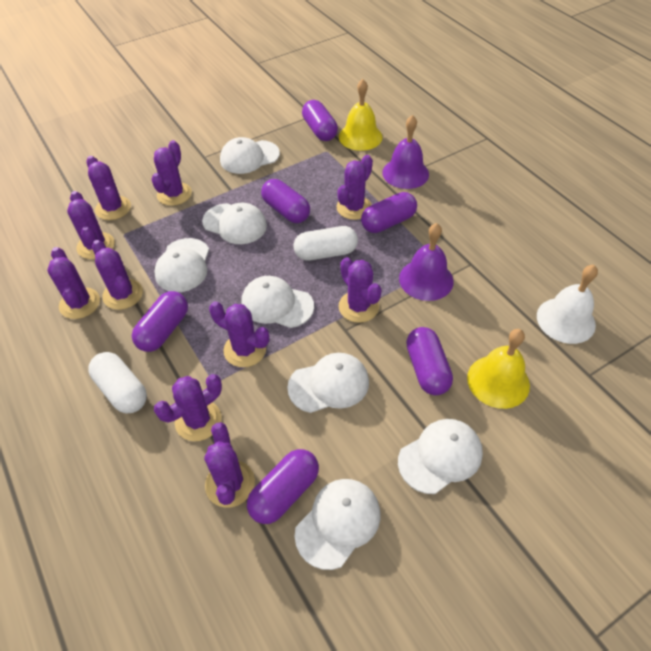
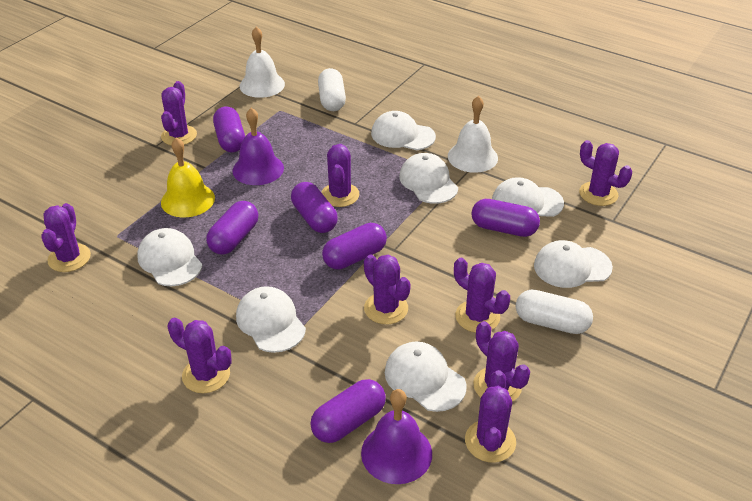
purple cactus: [47,247,100,319] [67,191,115,259] [86,156,131,220] [92,240,143,310] [151,140,192,206] [154,374,222,441] [204,422,255,508] [209,301,269,367] [336,155,373,220] [338,257,382,323] = 10 -> [41,203,91,272] [161,81,197,145] [168,318,231,393] [321,144,360,207] [364,255,411,324] [454,258,510,333] [465,370,516,463] [473,321,530,402] [579,140,632,206] = 9
white bell: [537,265,598,344] = 1 -> [239,27,285,98] [448,96,498,173] = 2
yellow bell: [339,79,383,151] [467,329,530,409] = 2 -> [161,138,215,218] = 1

